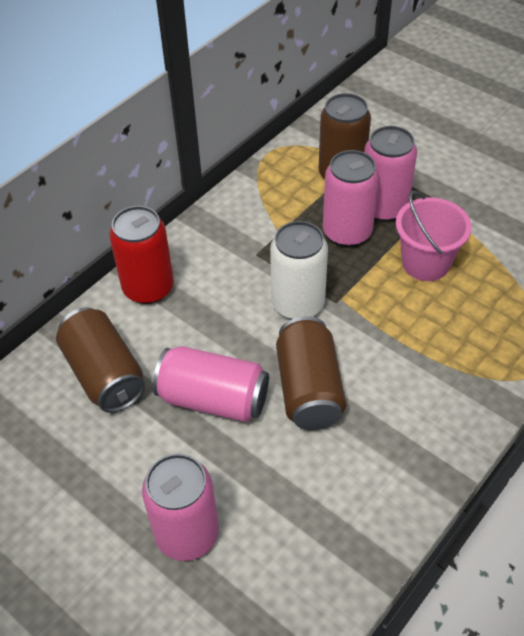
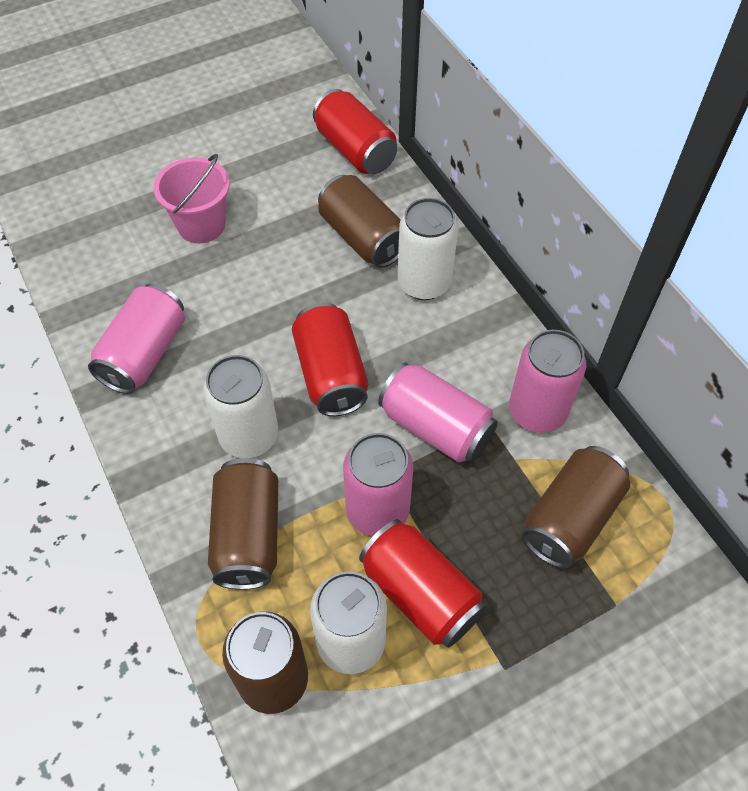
brown can: [56,308,145,413] [276,316,346,430] [319,93,371,179] = 3 -> [208,458,278,590] [222,612,308,714] [318,175,401,268] [522,446,630,569] = 4
red can: [109,206,174,304] = 1 -> [292,303,368,416] [313,89,397,174] [359,519,486,648] = 3
white can: [270,221,328,320] = 1 -> [203,355,278,458] [310,572,387,674] [398,198,458,300] = 3

